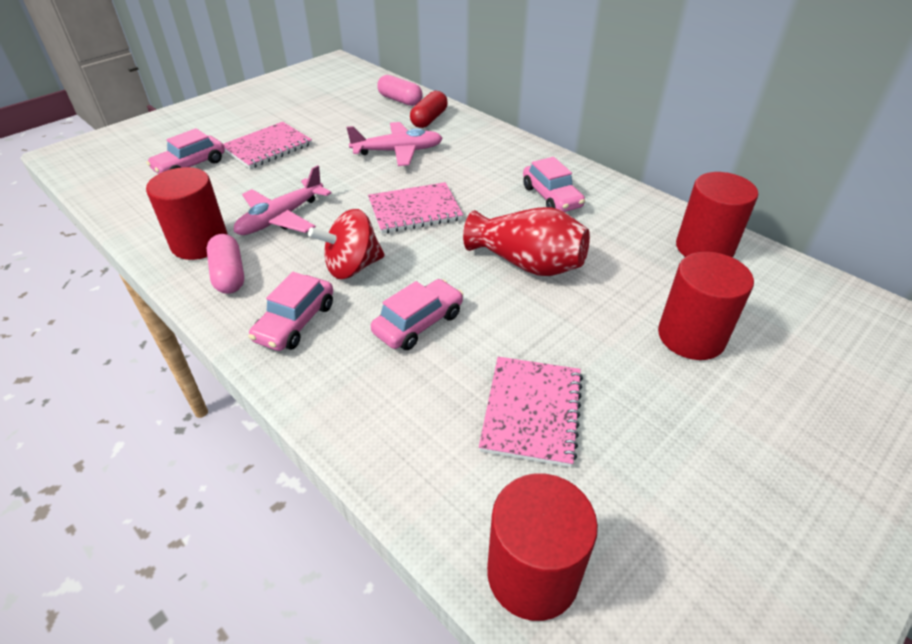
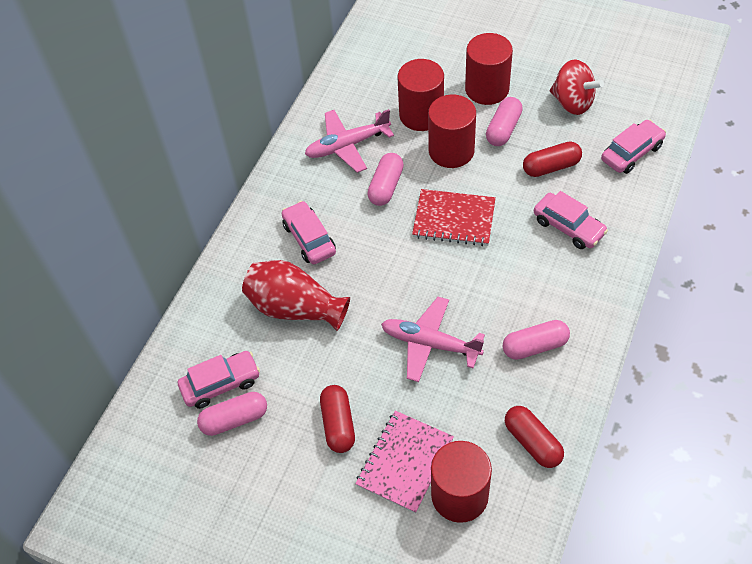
pink capsule: [207,234,244,294] [377,75,423,106] = 2 -> [197,392,267,436] [367,153,404,206] [486,97,523,146] [503,320,570,360] = 4
pink notebook: [223,122,312,169] [368,182,463,234] [479,357,583,467] = 3 -> [355,411,454,514] = 1
red capsule: [410,91,448,128] = 1 -> [320,385,355,453] [505,406,564,468] [523,142,582,177] = 3
red notebook: none = 0 -> [412,189,496,246] = 1

